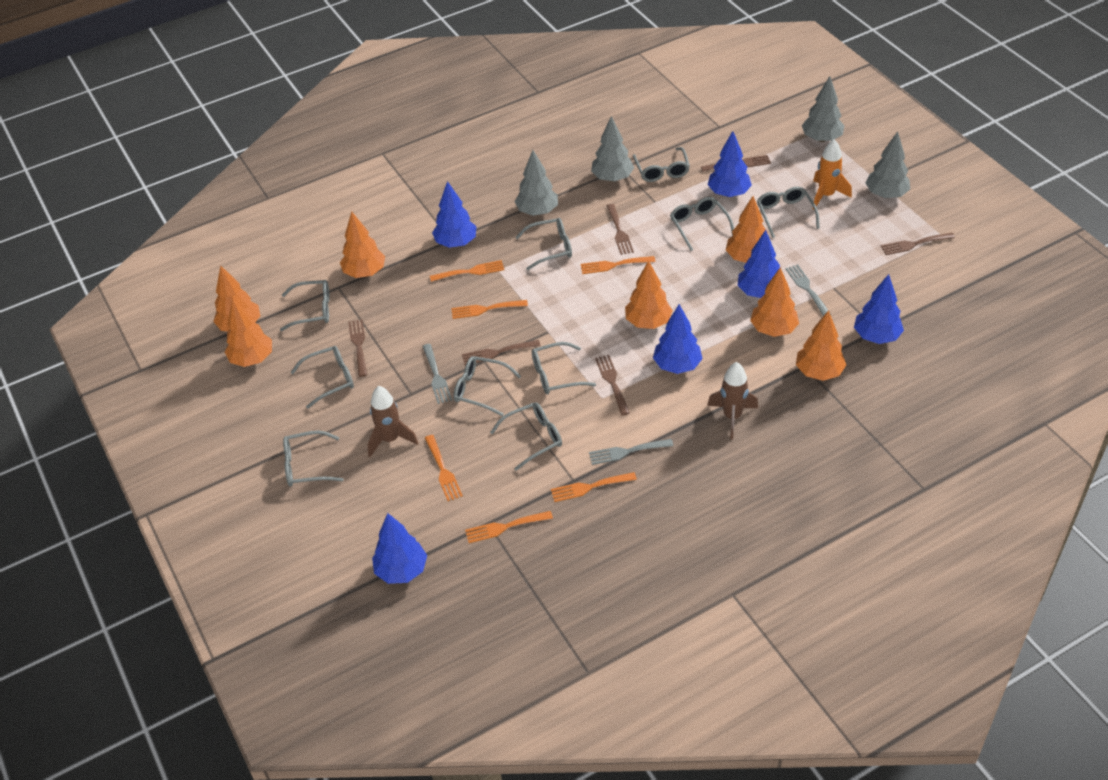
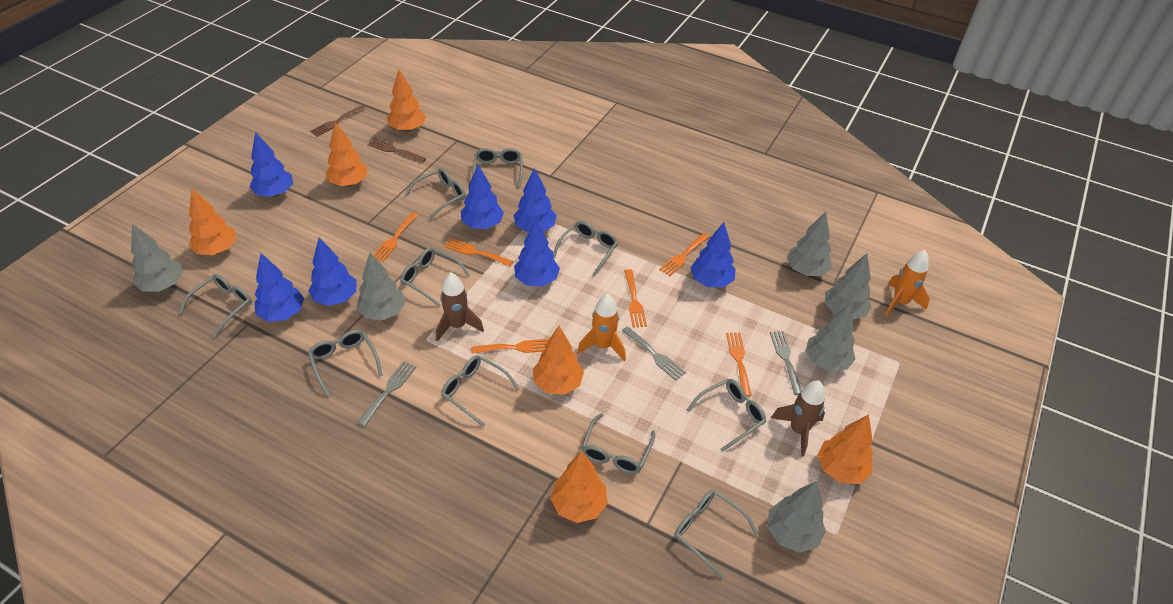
blue tree: [372,513,427,584] [432,181,477,248] [653,304,703,374] [707,131,752,197] [737,230,780,298] [854,274,904,344] = 6 -> [249,132,293,197] [254,253,304,322] [308,238,357,306] [461,165,504,229] [513,168,557,232] [514,220,560,286] [690,222,736,287] = 7
brown fork: [348,319,367,377] [462,340,540,365] [595,355,630,415] [607,204,634,255] [701,155,771,172] [880,233,955,255] = 6 -> [310,105,366,137] [367,138,427,162] = 2
grey tree: [515,150,558,216] [591,116,634,182] [802,76,844,142] [865,131,910,198] = 4 -> [131,224,183,292] [357,253,406,321] [767,481,826,553] [787,211,832,276] [806,304,856,371] [825,253,872,319] = 6
orange rocket: [813,139,852,209] = 1 -> [577,294,626,361] [885,250,930,316] = 2
orange tree: [213,265,261,332] [225,299,272,367] [340,212,385,278] [625,260,673,329] [726,196,768,263] [750,267,799,337] [796,310,846,381] = 7 -> [189,189,237,255] [325,122,368,186] [387,70,426,132] [533,326,584,395] [550,451,608,523] [817,414,873,484] = 6

